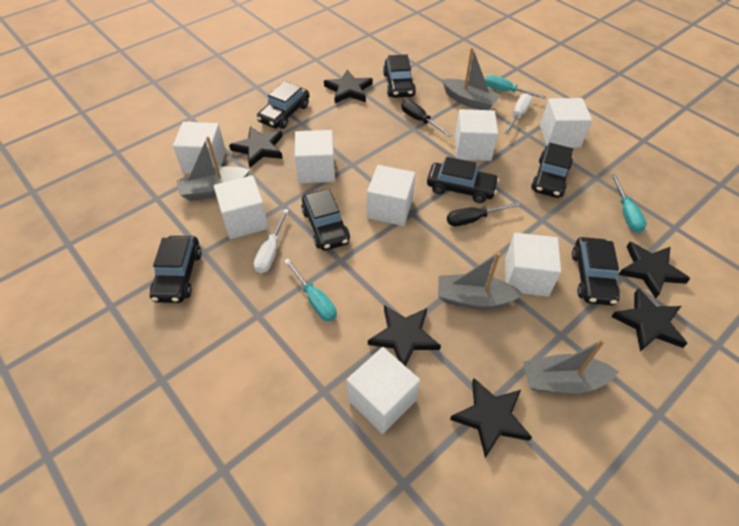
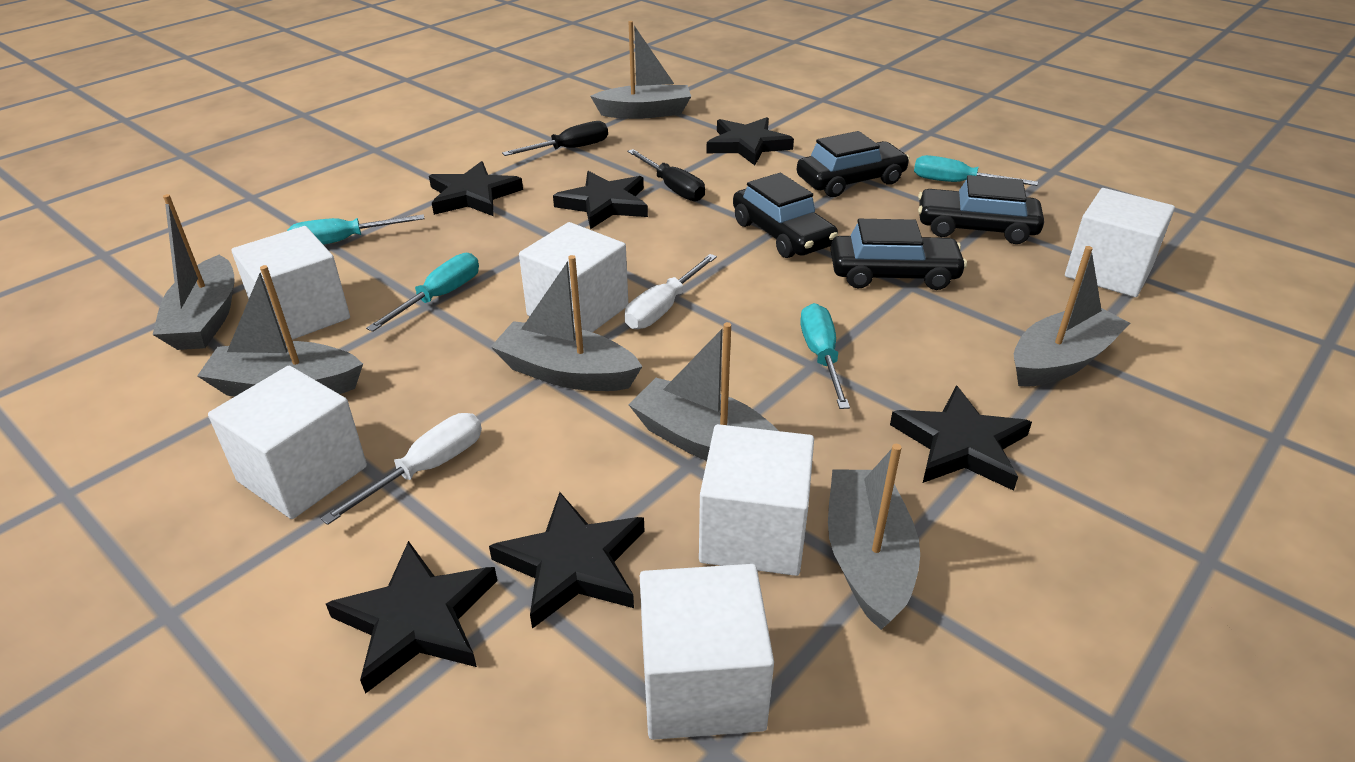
black car: [150,236,201,303] [257,81,309,129] [301,189,350,251] [383,54,416,98] [427,157,499,203] [531,143,573,198] [572,237,620,305] = 7 -> [733,173,838,258] [797,131,910,197] [830,219,967,290] [918,175,1044,244] = 4
grey boat: [176,136,250,201] [438,252,523,309] [442,47,501,110] [523,339,619,393] = 4 -> [152,194,234,350] [197,265,363,396] [491,255,643,391] [590,21,691,119] [629,322,779,461] [828,444,920,630] [1014,246,1130,386] = 7
turquoise screwdriver: [284,259,337,321] [485,75,546,99] [611,174,647,233] = 3 -> [287,214,425,245] [366,253,479,332] [800,303,850,409] [914,155,1038,186] = 4
white cube: [173,122,226,174] [214,175,269,239] [295,130,335,184] [347,347,420,434] [367,165,416,226] [455,109,498,161] [505,233,561,297] [540,98,592,148] = 8 -> [208,366,367,519] [232,226,350,341] [519,222,628,332] [640,564,774,740] [699,424,814,576] [1065,188,1175,297] = 6

